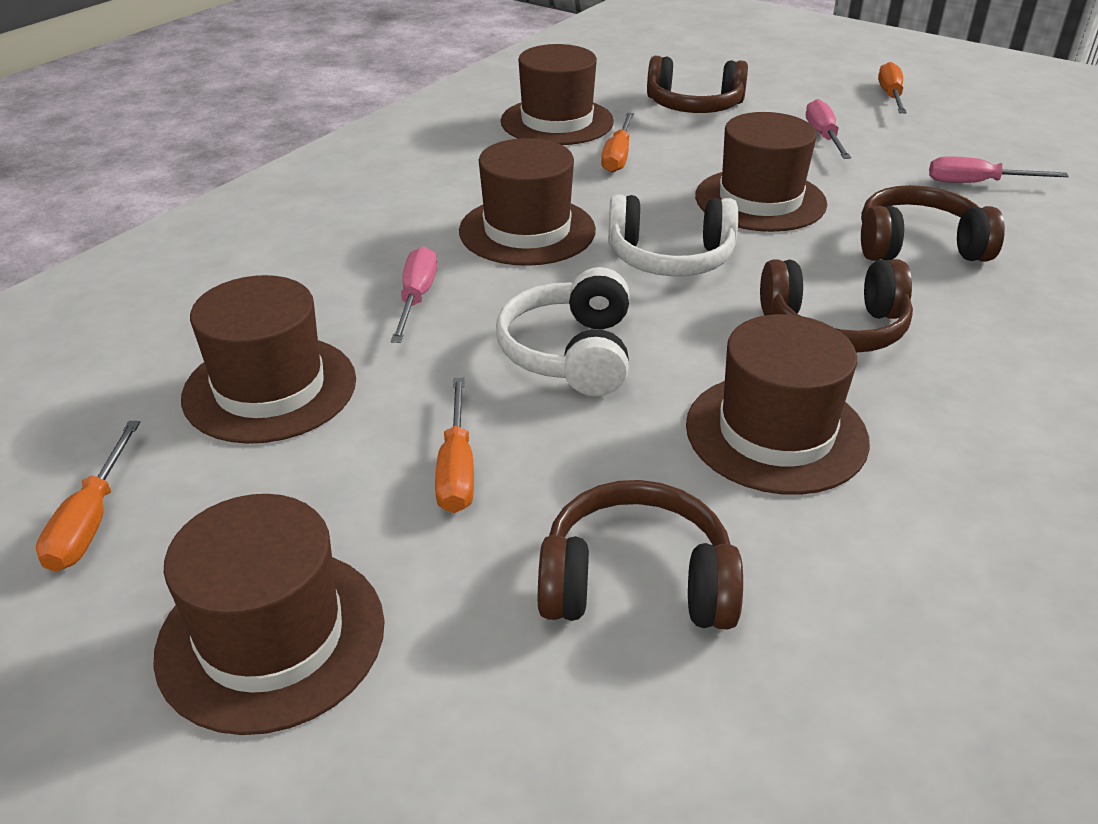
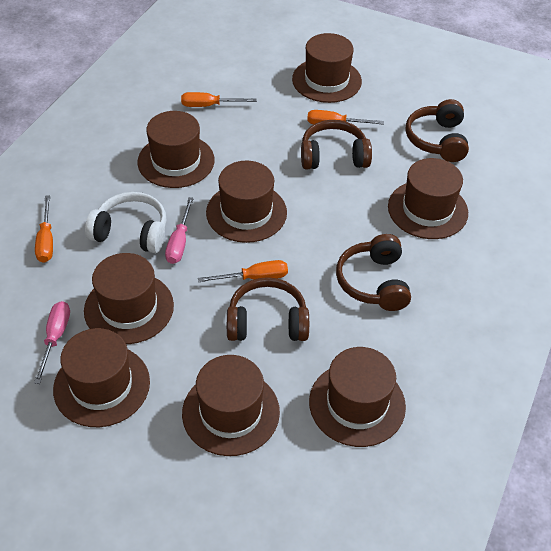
brown hat: [153,494,385,735] [181,275,356,444] [459,138,596,266] [501,44,614,145] [686,314,870,495] [695,112,827,232] = 6 -> [53,328,150,427] [84,253,174,344] [137,111,215,188] [182,355,280,456] [206,161,287,243] [292,33,362,103] [309,347,406,447] [388,158,468,239] = 8
pink screwdriver: [391,246,437,343] [806,99,851,159] [929,156,1069,183] = 3 -> [34,301,70,384] [165,197,194,264] = 2
white headphones: [496,267,629,396] [608,194,738,276] = 2 -> [85,192,166,253] = 1

